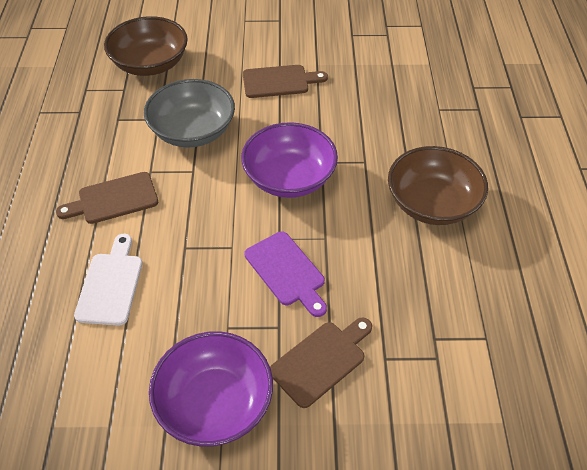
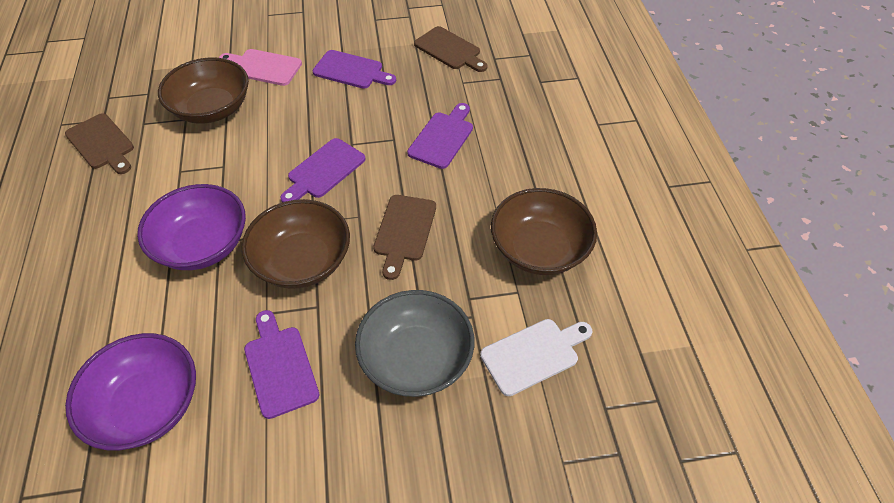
brown bowl: [104,16,188,76] [388,146,488,225] = 2 -> [158,57,249,124] [241,199,350,289] [491,188,597,275] = 3
pink cutting board: none = 0 -> [219,49,302,86] = 1
purple cutting board: [245,231,327,317] = 1 -> [244,310,319,419] [280,138,365,202] [312,50,396,89] [407,103,473,169] = 4

